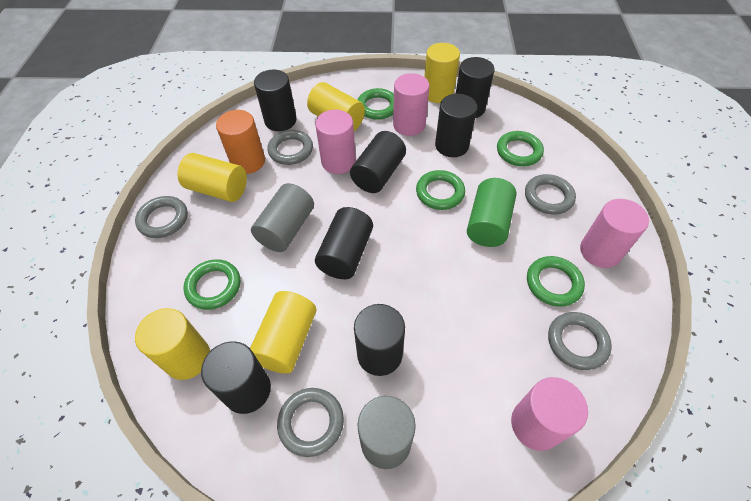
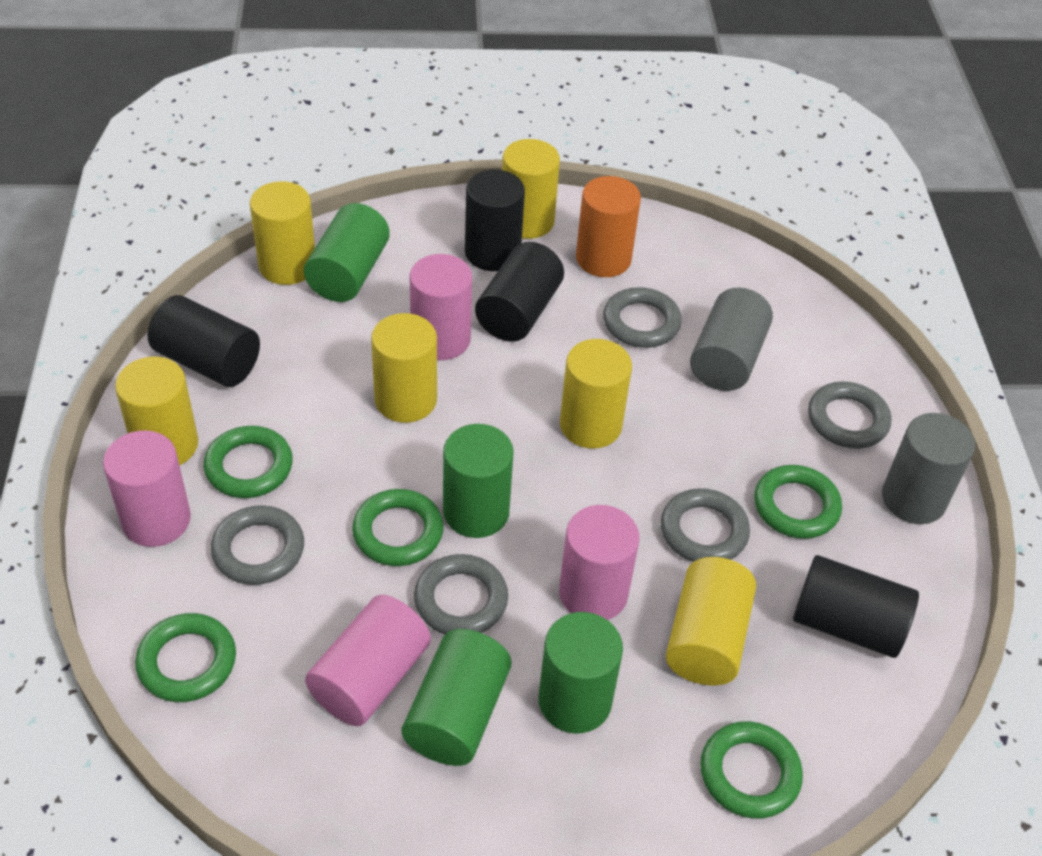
black cylinder: [201,341,271,414] [254,70,297,131] [315,207,373,279] [350,131,406,193] [354,304,405,376] [435,94,477,157] [456,57,495,118] = 7 -> [148,295,260,387] [465,170,525,271] [475,242,564,342] [793,555,919,658] = 4
green cylinder: [467,178,516,247] = 1 -> [304,203,390,302] [402,629,511,766] [443,424,514,538] [538,612,623,733] = 4
yellow cylinder: [135,308,210,380] [177,153,247,202] [250,291,316,374] [307,82,365,131] [424,43,460,103] = 5 -> [115,357,198,465] [250,181,315,285] [371,313,437,423] [502,139,560,239] [560,339,632,449] [665,557,756,686] = 6

